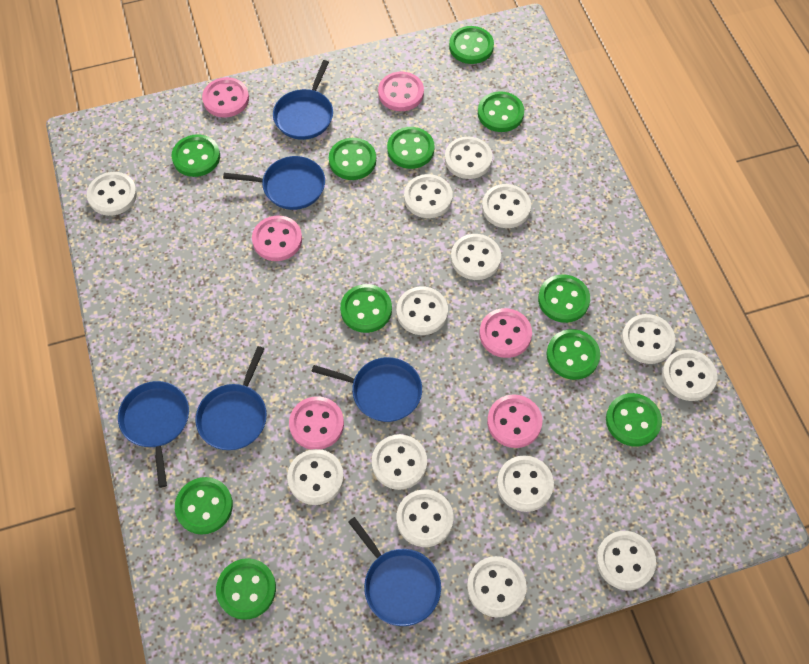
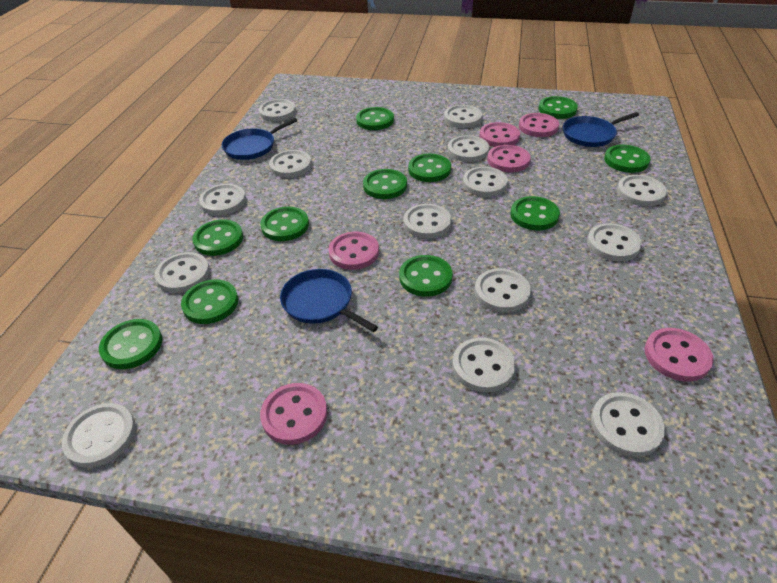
blue pan: [118,381,189,488] [196,346,267,450] [223,156,325,210] [273,60,333,140] [311,357,422,422] [348,517,441,626] = 6 -> [222,118,298,160] [280,269,378,332] [563,112,639,147] = 3

